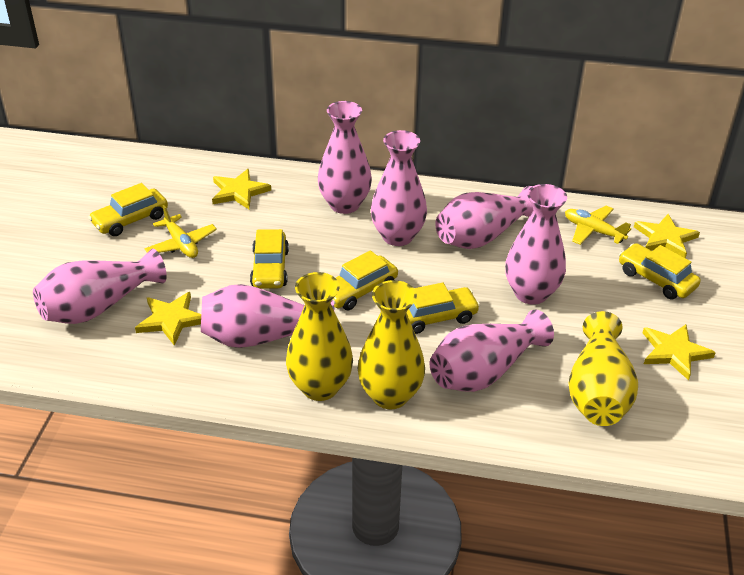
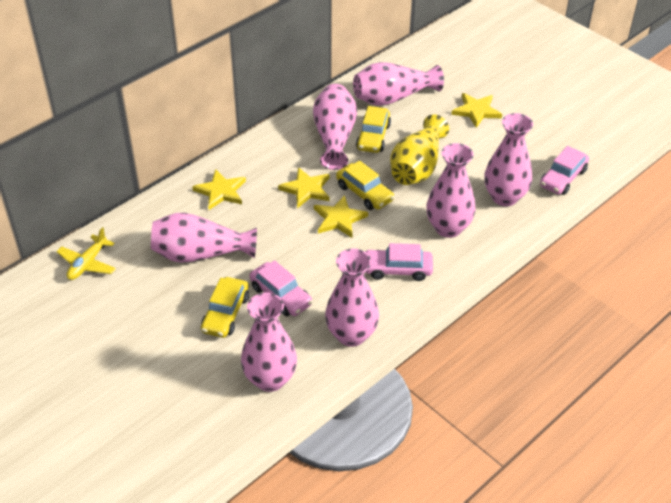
pink car: none = 0 -> [249,260,313,316] [365,243,433,281] [540,146,589,195] = 3
yellow car: [88,183,168,236] [250,229,289,289] [333,251,398,310] [406,283,480,334] [619,243,701,299] = 5 -> [201,277,249,338] [336,160,395,210] [356,106,391,153] = 3
yellow plane: [144,205,217,258] [565,206,631,245] = 2 -> [56,227,116,280] = 1
yellow vase: [286,272,353,401] [357,280,425,409] [569,311,638,426] = 3 -> [390,114,449,185] = 1

